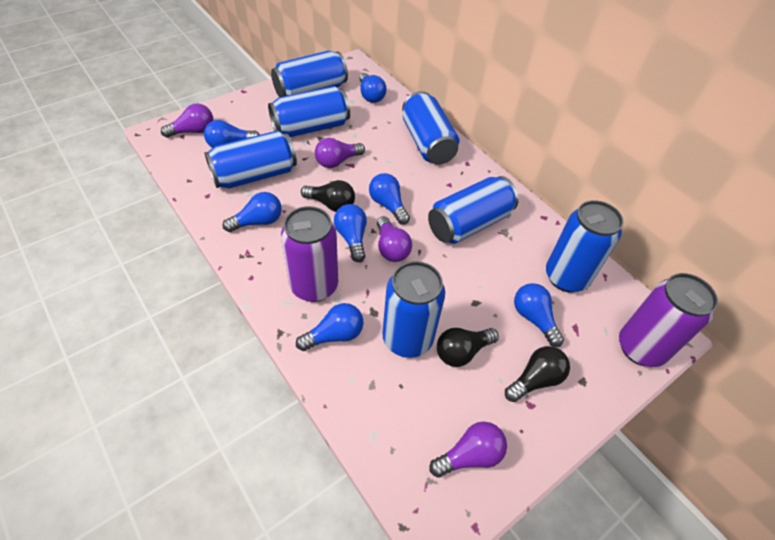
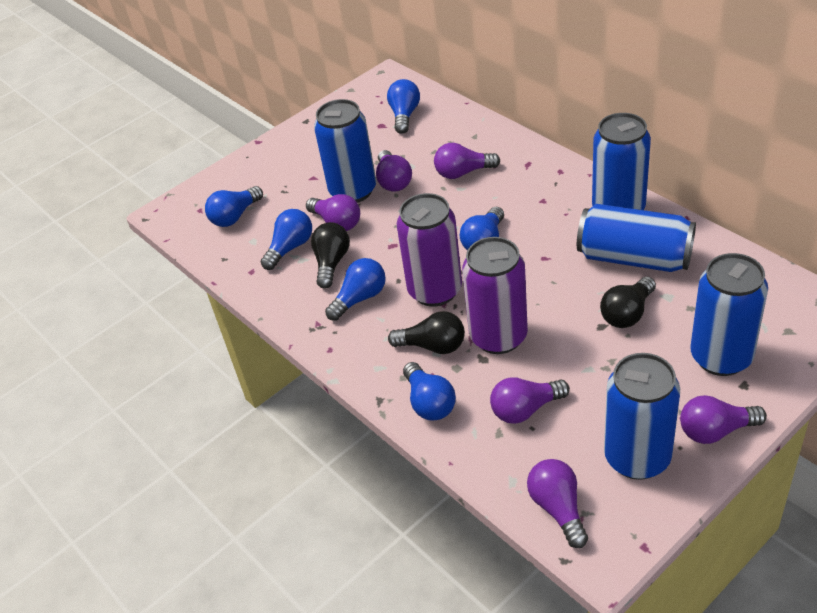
blue can: [204,130,297,189] [268,86,350,137] [271,51,348,97] [382,261,445,358] [402,91,460,165] [428,176,519,244] [546,200,623,292] = 7 -> [314,99,376,203] [577,204,696,272] [592,113,651,210] [604,353,680,480] [690,253,768,376] = 5
blue light bulb: [204,120,260,148] [222,192,282,232] [296,303,363,351] [334,204,367,262] [359,73,387,103] [369,173,410,225] [514,283,564,347] = 7 -> [205,186,263,227] [261,209,312,270] [325,258,386,321] [387,79,420,134] [403,362,456,421] [460,207,504,250] = 6
purple light bulb: [161,104,213,138] [315,138,365,168] [377,216,412,262] [429,422,507,478] = 4 -> [306,194,360,231] [376,150,412,192] [434,143,500,179] [490,377,570,424] [527,459,588,548] [680,395,767,444] = 6

